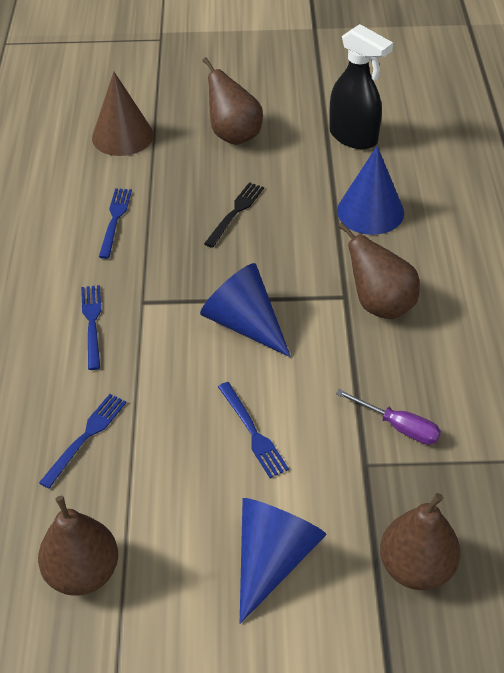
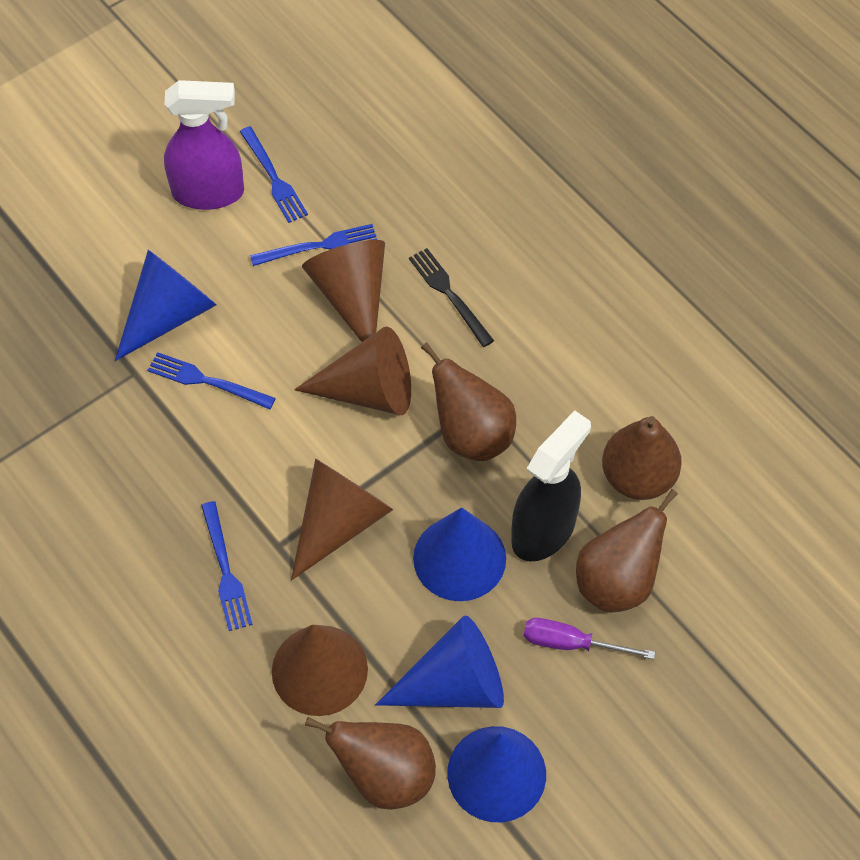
blue cone: [200,263,291,357] [240,498,327,624] [337,146,404,235] = 3 -> [115,250,217,361] [375,615,504,708] [413,507,506,601] [447,726,546,822] = 4
brown cone: [92,72,154,156] = 1 -> [272,625,368,716] [291,458,393,580] [294,327,411,415] [302,240,385,342] = 4
purple spray bottle: none = 0 -> [164,80,244,210] = 1

